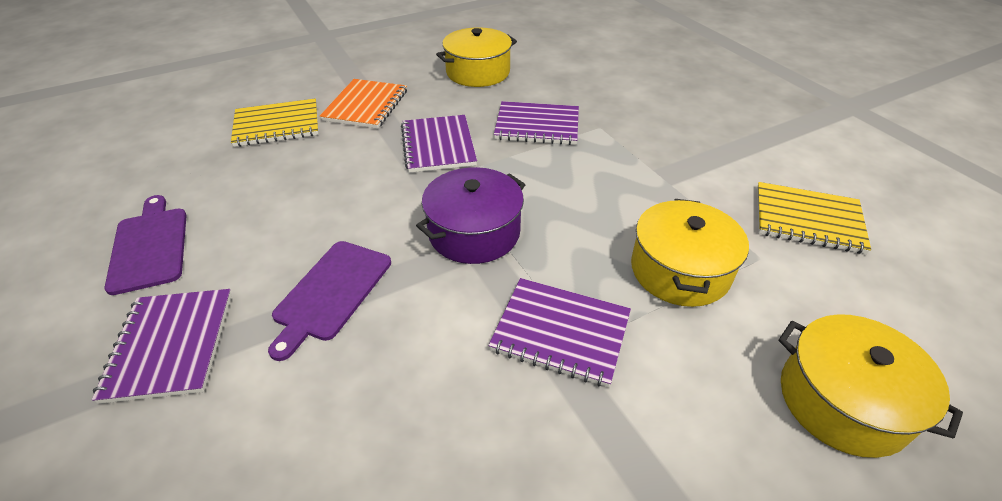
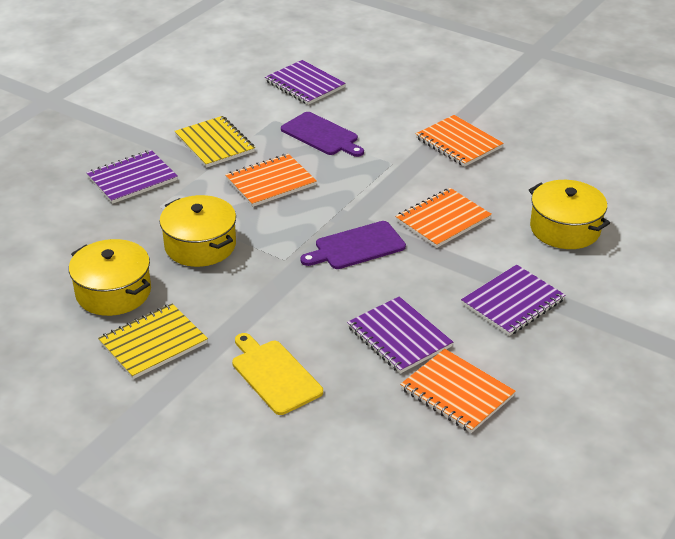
orange notebook: [320,79,407,129] = 1 -> [225,154,317,207] [395,188,492,248] [400,349,516,433] [416,115,504,167] = 4
purple pot: [416,167,525,264] = 1 -> none = 0
yellow cutting board: none = 0 -> [232,333,323,415] = 1

